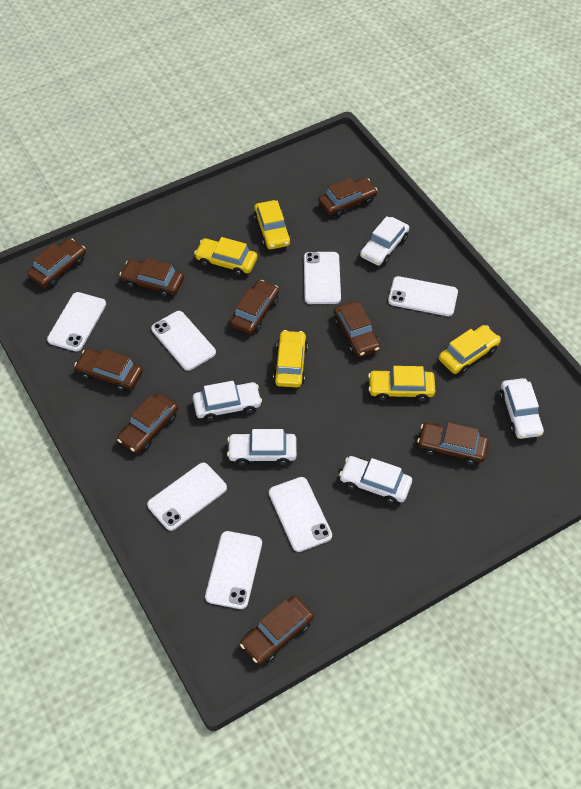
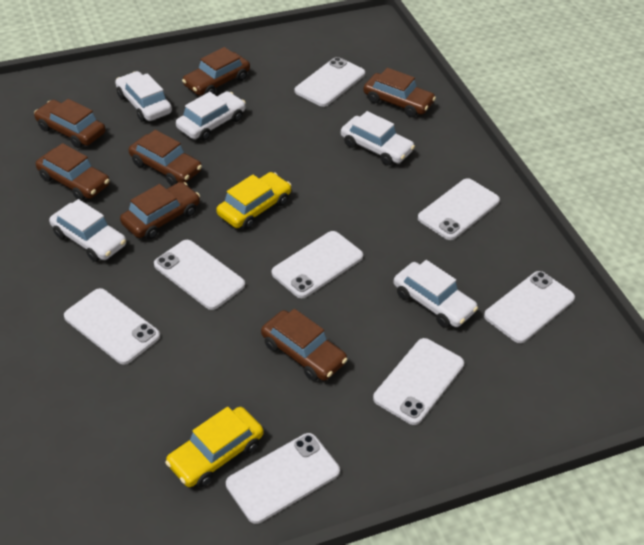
brown car: [27,239,86,288] [74,349,143,392] [117,393,178,453] [120,258,184,298] [230,280,279,334] [240,596,314,664] [318,178,378,217] [334,301,380,357] [417,422,489,465] = 9 -> [34,99,106,148] [36,143,110,201] [120,182,200,239] [129,130,202,186] [182,47,250,96] [261,309,348,381] [363,68,436,117] = 7
white phone: [47,292,106,352] [147,463,227,531] [151,311,216,371] [205,531,262,609] [269,477,332,552] [304,252,341,304] [388,276,458,316] = 7 -> [64,288,160,365] [154,240,245,310] [226,433,340,524] [272,231,363,298] [295,57,365,107] [373,338,464,425] [418,178,500,240] [484,271,575,343] = 8
yellow car: [194,237,258,276] [254,200,291,249] [273,330,308,388] [368,366,435,402] [439,325,501,375] = 5 -> [165,407,264,487] [216,172,291,229] = 2

